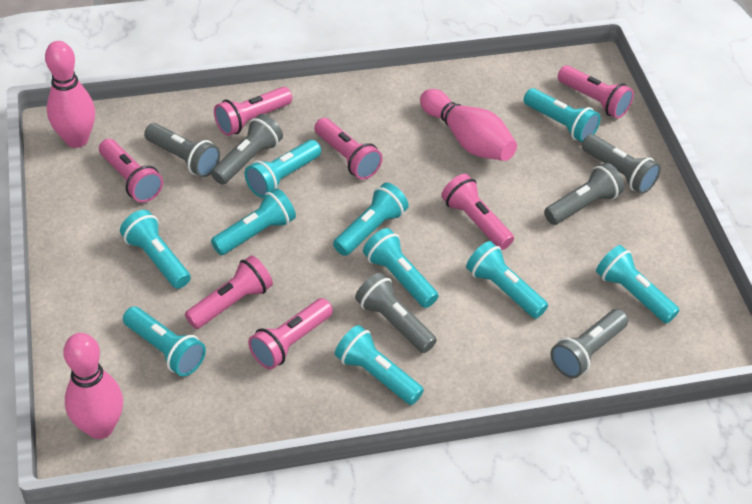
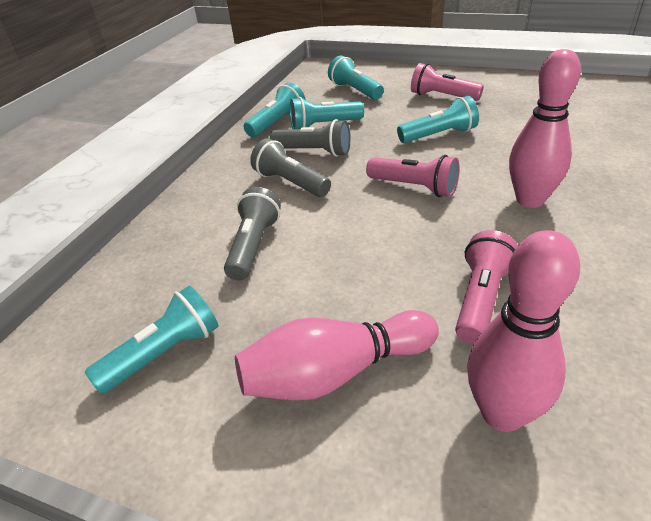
grey flashlight: [144,123,220,177] [211,114,283,184] [355,273,437,353] [544,163,624,225] [550,309,628,378] [582,134,661,194] = 6 -> [224,187,281,281] [250,138,331,197] [270,119,351,157] = 3
pink flashlight: [99,139,163,203] [185,255,273,329] [214,87,292,136] [248,298,333,369] [314,118,383,180] [441,174,514,250] [558,65,634,118] = 7 -> [366,155,460,197] [411,63,484,101] [455,230,518,344] = 3
turquoise flashlight: [120,210,191,289] [123,307,206,376] [211,188,296,255] [245,140,321,198] [333,182,409,256] [335,325,424,405] [363,228,439,308] [466,241,548,319] [524,88,600,143] [596,245,680,324] = 10 -> [85,286,219,394] [243,82,306,137] [290,97,364,129] [328,56,384,100] [397,96,479,143] = 5

